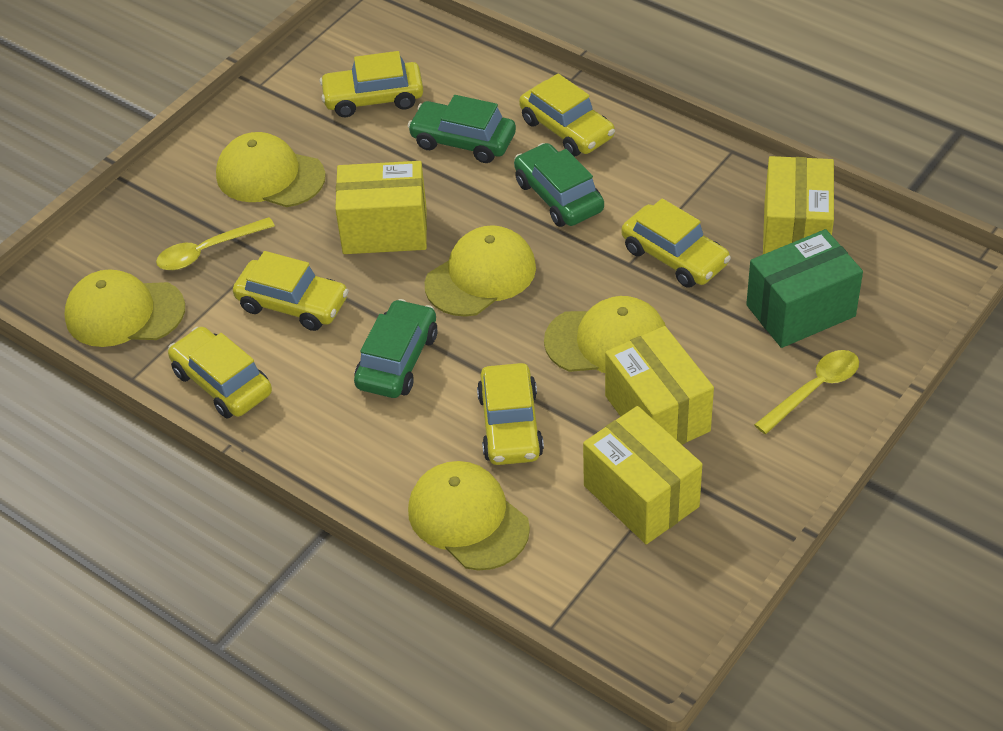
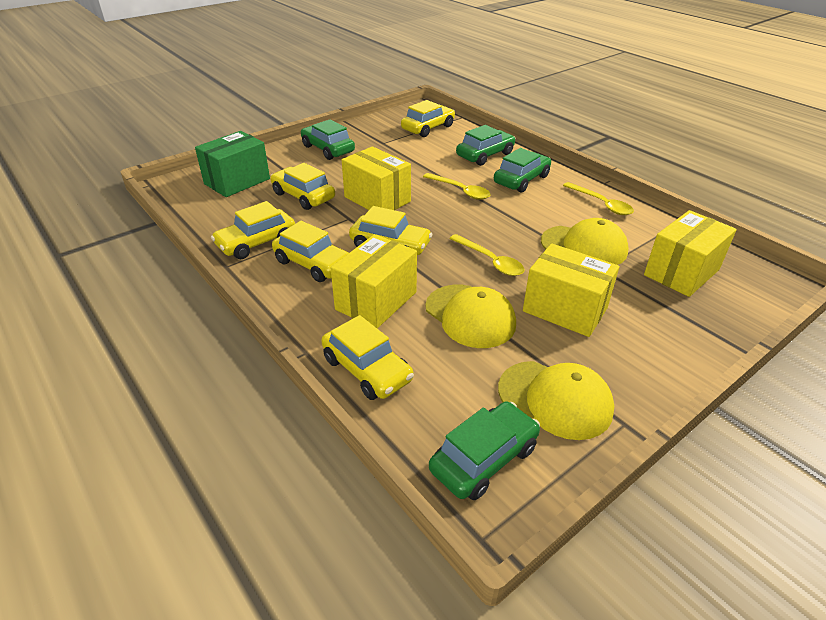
green car: [354,299,438,398] [408,95,516,163] [514,143,604,227] = 3 -> [301,119,355,160] [429,402,540,501] [456,125,516,166] [494,148,551,193] = 4
yellow cap: [64,269,185,347] [216,132,326,207] [408,461,530,570] [425,225,536,317] [544,296,666,373] = 5 -> [425,285,516,348] [498,361,614,440] [541,218,629,265] = 3
yellow spoon: [156,217,275,270] [754,350,859,434] = 2 -> [423,173,490,200] [449,234,524,276] [563,182,634,215] = 3

